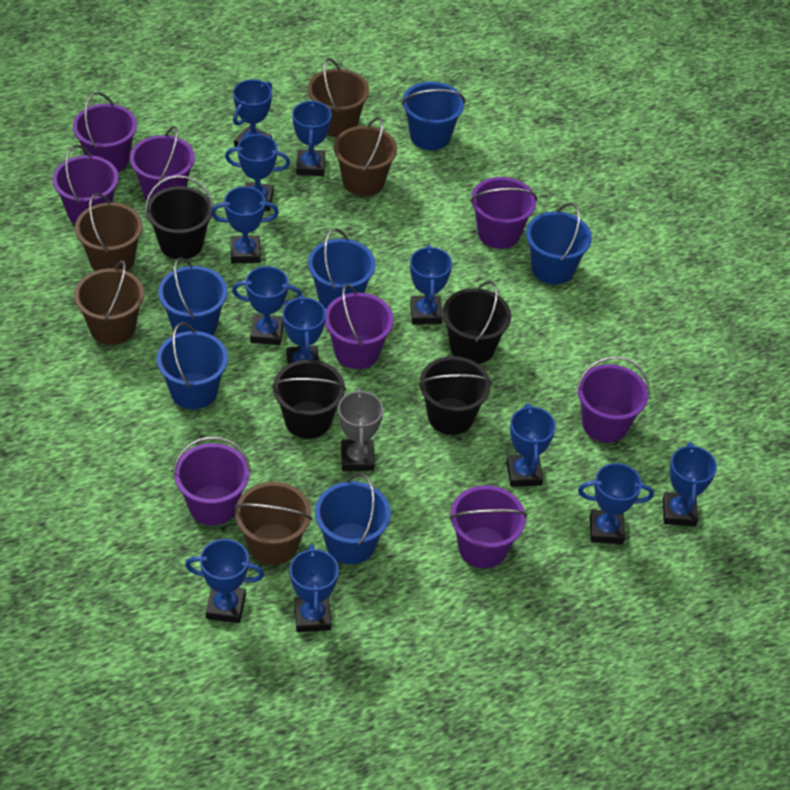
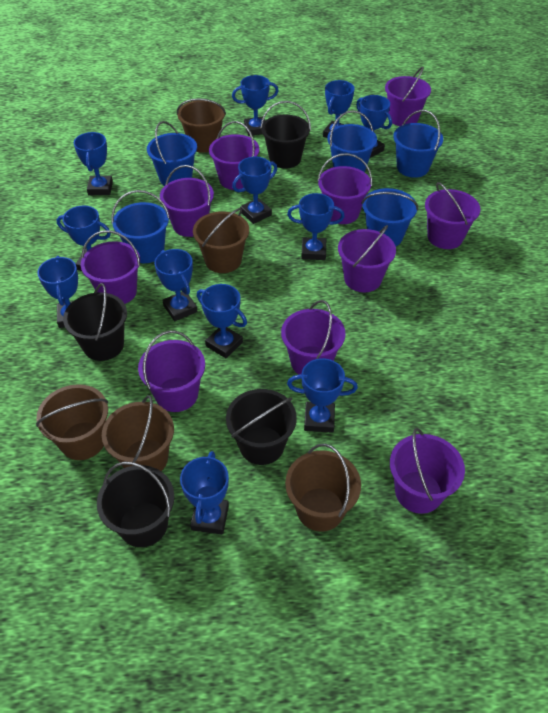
blue bucket: [157,322,228,409] [158,257,228,335] [308,228,376,309] [315,473,391,565] [402,81,465,150] [526,203,592,284] = 6 -> [111,190,170,263] [147,121,197,186] [327,110,377,172] [362,188,418,246] [393,110,443,178] = 5
grey trophy: [338,388,383,471] = 1 -> none = 0
purple bucket: [52,145,119,224] [73,92,137,172] [130,126,195,200] [173,436,251,525] [325,284,394,369] [449,485,527,568] [470,177,537,249] [576,356,649,443] = 8 -> [81,230,140,304] [138,331,205,412] [160,165,214,237] [209,121,259,190] [281,300,345,375] [318,153,372,224] [338,225,396,292] [385,66,431,126] [390,428,465,514] [425,182,481,249] = 10

